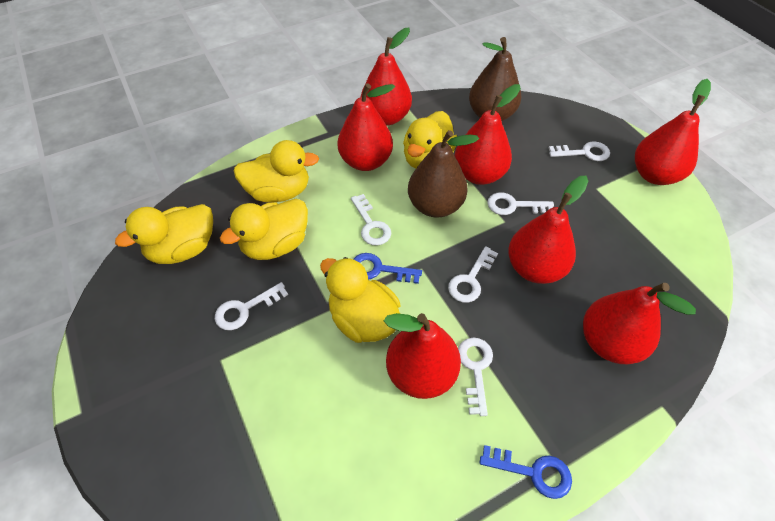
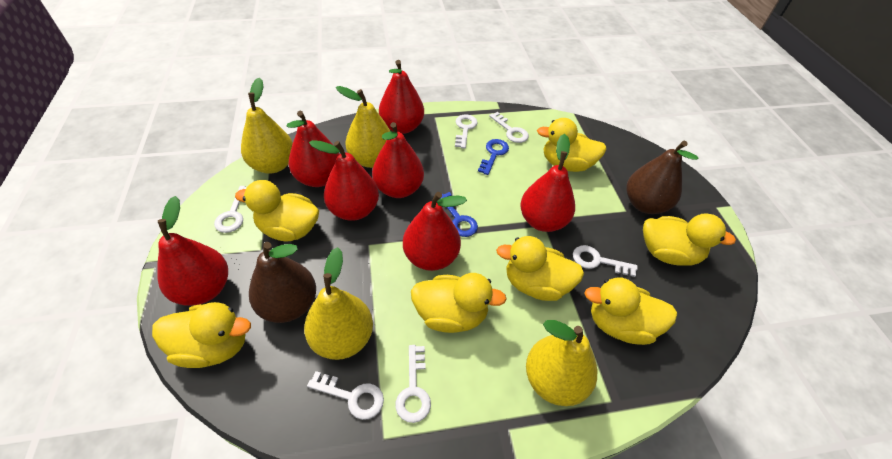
yellow duck: [115,204,213,264] [220,198,308,260] [233,140,319,202] [320,257,400,343] [403,111,457,169] = 5 -> [152,302,251,368] [235,180,319,241] [411,273,507,333] [496,236,584,301] [537,118,607,172] [585,277,677,345] [643,213,736,266] = 7
yellow pear: none = 0 -> [241,78,293,174] [304,247,373,360] [336,86,391,168] [526,320,597,406] = 4

